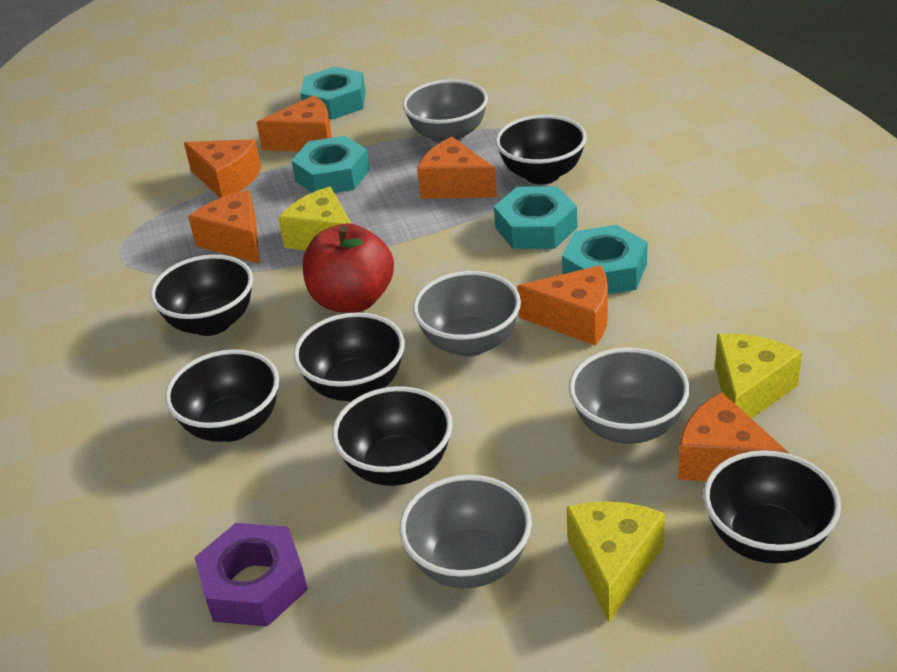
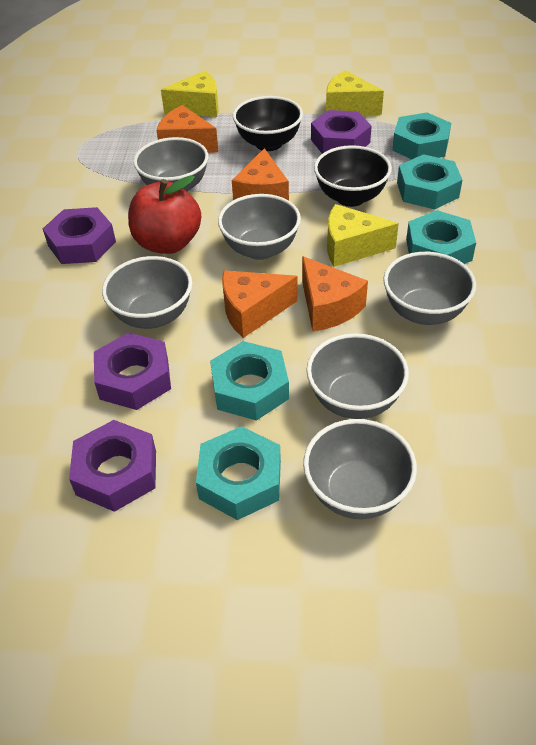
black bowl: [150,255,253,336] [165,349,279,442] [293,312,405,402] [332,386,453,486] [495,115,587,184] [703,450,841,564] = 6 -> [233,96,303,151] [314,145,392,207] = 2
grey bowl: [400,475,532,588] [403,79,488,144] [413,271,521,357] [569,347,690,444] = 4 -> [102,256,192,329] [133,137,208,192] [218,194,301,260] [303,419,417,519] [306,333,409,419] [383,252,476,325] = 6
orange cheese: [184,139,261,198] [188,190,260,264] [256,95,332,152] [417,137,497,199] [517,265,608,346] [678,392,790,481] = 6 -> [156,105,218,153] [222,270,298,338] [232,148,289,200] [302,256,368,331] = 4
purple nut: [194,523,308,627] = 1 -> [43,207,116,264] [69,420,156,512] [94,333,171,410] [311,110,372,154] = 4
turquoise nut: [291,136,370,193] [300,67,366,120] [494,186,577,249] [562,225,647,295] = 4 -> [196,426,281,520] [210,341,289,421] [392,112,451,159] [397,154,462,209] [406,210,476,264] = 5

